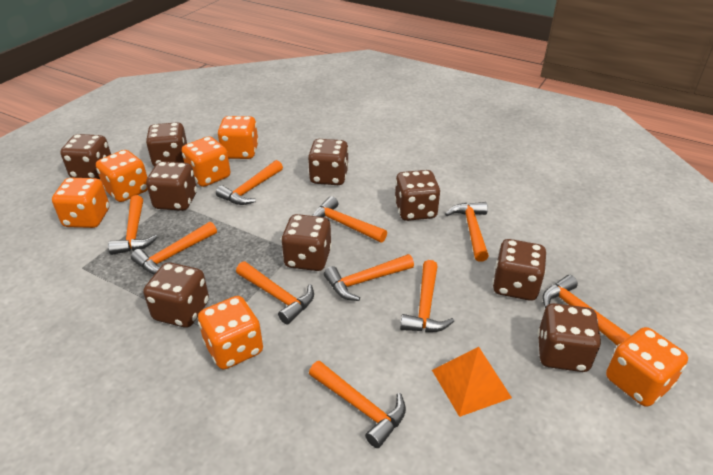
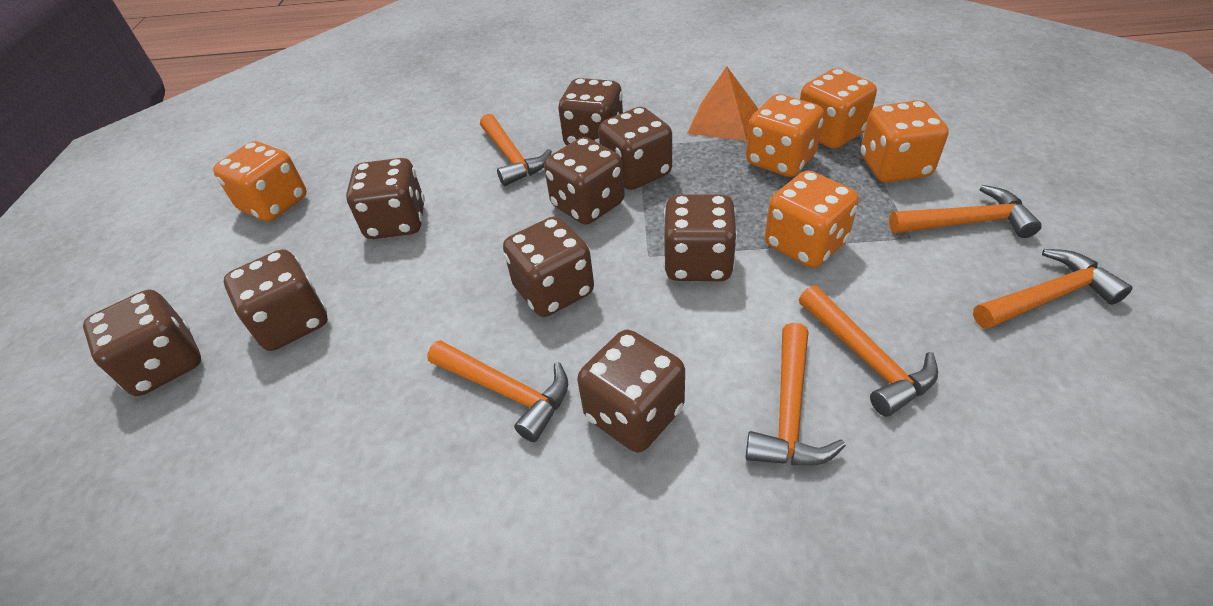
orange dice: [52,178,109,228] [96,150,148,202] [182,136,230,187] [198,296,263,369] [217,116,259,159] [606,327,688,407] = 6 -> [213,141,307,221] [746,94,824,177] [765,170,859,268] [800,68,877,149] [861,100,949,183] = 5
orange hammer: [108,195,158,255] [131,222,217,275] [216,160,283,205] [236,262,314,324] [309,361,406,448] [312,196,387,243] [324,254,414,301] [400,260,454,332] [445,202,489,261] [542,275,631,346] = 10 -> [427,340,568,442] [480,114,552,186] [745,323,846,466] [799,285,938,417] [889,185,1042,238] [973,249,1133,329] = 6

